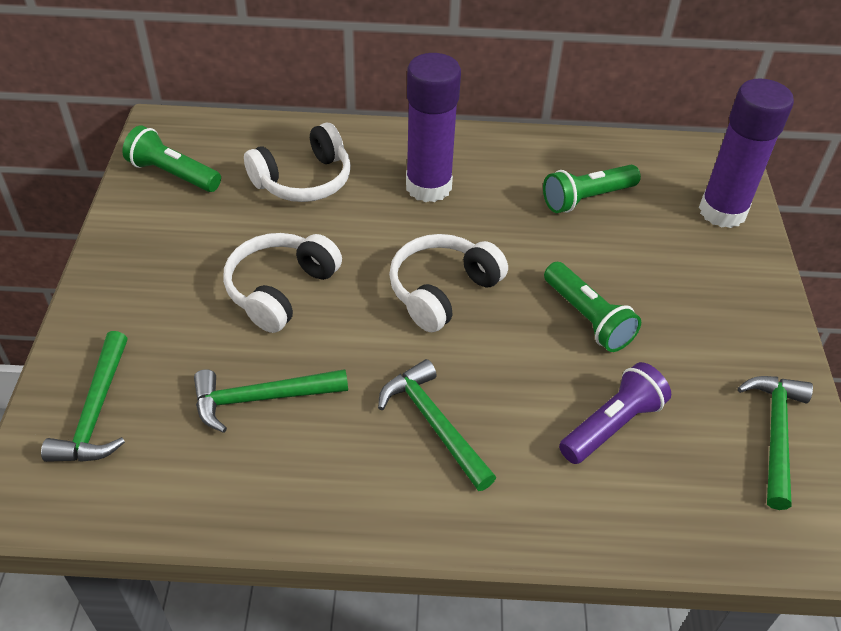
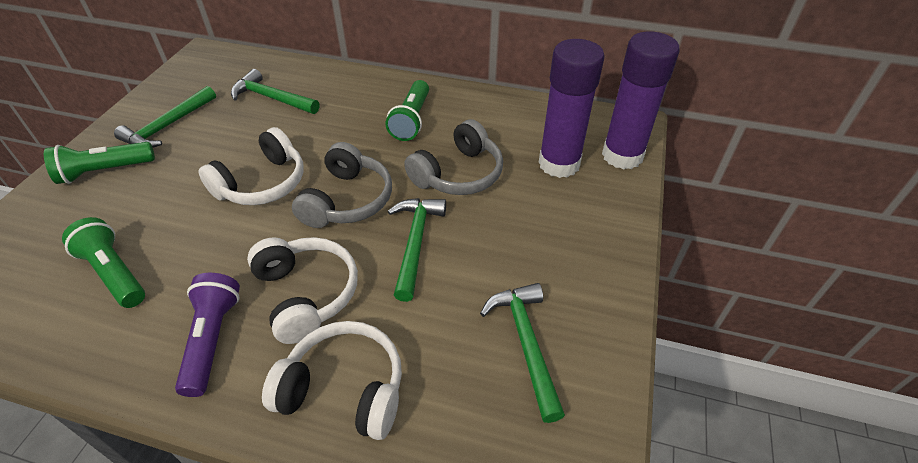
grey headphones: none = 0 -> [292,142,392,228] [404,119,503,195] = 2

